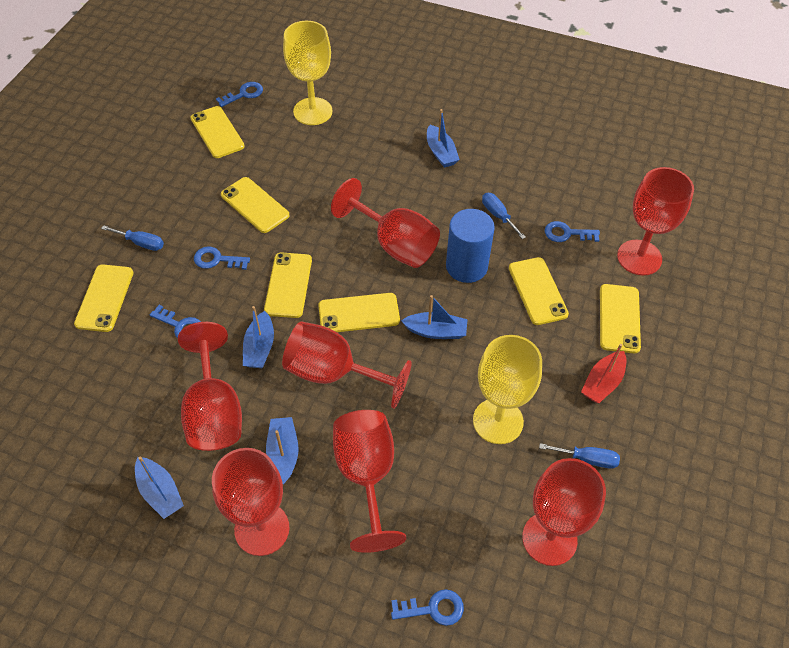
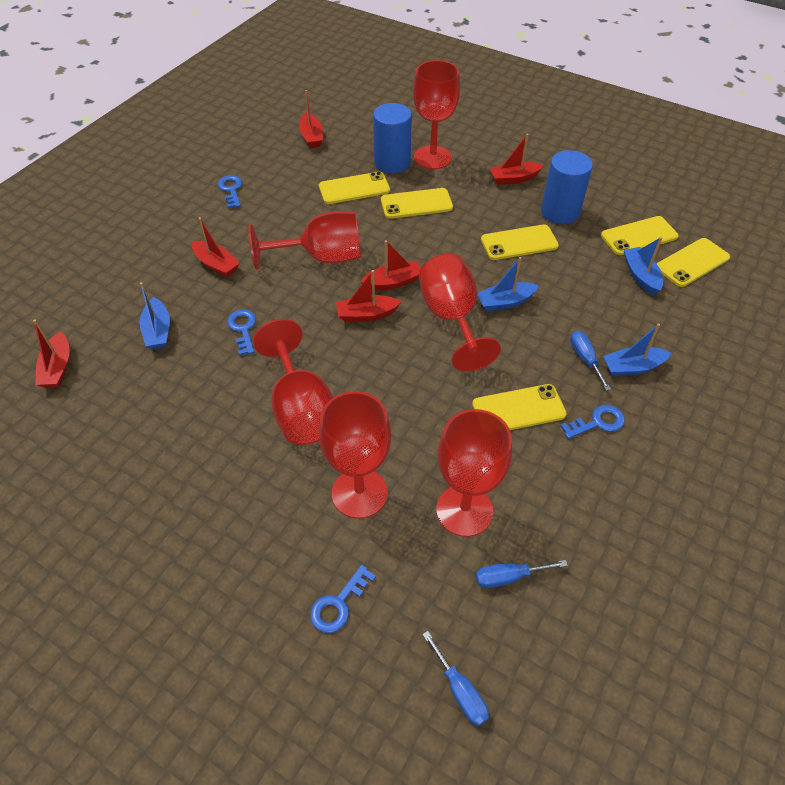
blue boat: [135,457,184,519] [243,306,274,368] [266,417,299,484] [401,295,468,339] [427,109,460,168] = 5 -> [139,282,170,350] [477,257,539,311] [603,324,671,376] [624,237,663,295] = 4
blue cylinder: [446,209,495,283] = 1 -> [373,103,412,174] [541,150,593,224] = 2
blue key: [150,305,201,338] [194,246,250,270] [216,82,263,107] [391,589,464,626] [545,221,600,242] = 5 -> [218,175,242,208] [227,309,256,356] [310,565,376,633] [561,405,625,439] = 4
red boat: [581,344,626,403] = 1 -> [33,319,70,388] [191,217,240,277] [299,90,323,148] [336,270,402,322] [360,240,421,291] [490,134,544,185] = 6
red goblet: [178,322,242,451] [212,448,289,556] [282,321,412,409] [331,178,440,268] [333,410,406,553] [522,458,606,566] [617,167,694,275] = 7 -> [249,211,361,270] [253,319,333,445] [319,391,391,519] [413,60,460,169] [419,254,501,372] [436,409,512,537] = 6
yellow goblet: [283,21,332,125] [473,335,542,444] = 2 -> none = 0
yellow phone: [74,264,134,332] [191,106,245,158] [221,177,290,233] [264,252,312,318] [318,293,400,332] [509,257,569,325] [600,284,641,353] = 7 -> [319,171,390,204] [381,188,453,219] [472,384,567,430] [481,224,559,260] [601,216,679,255] [657,238,730,287] = 6

